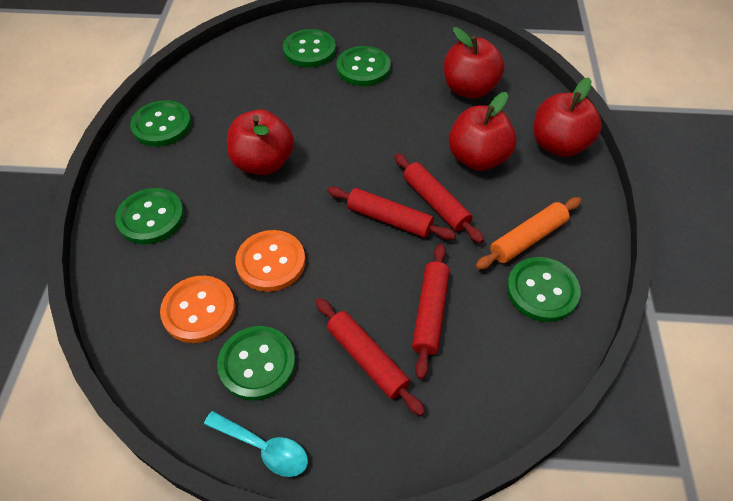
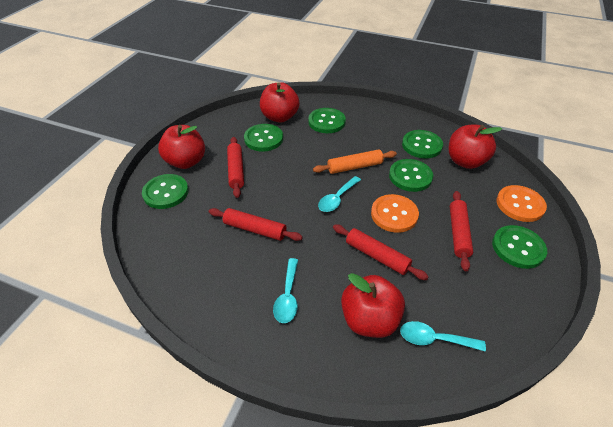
turquoise spoon: [204,411,308,477] = 1 -> [273,258,298,323] [318,176,361,212] [400,321,486,351] = 3

